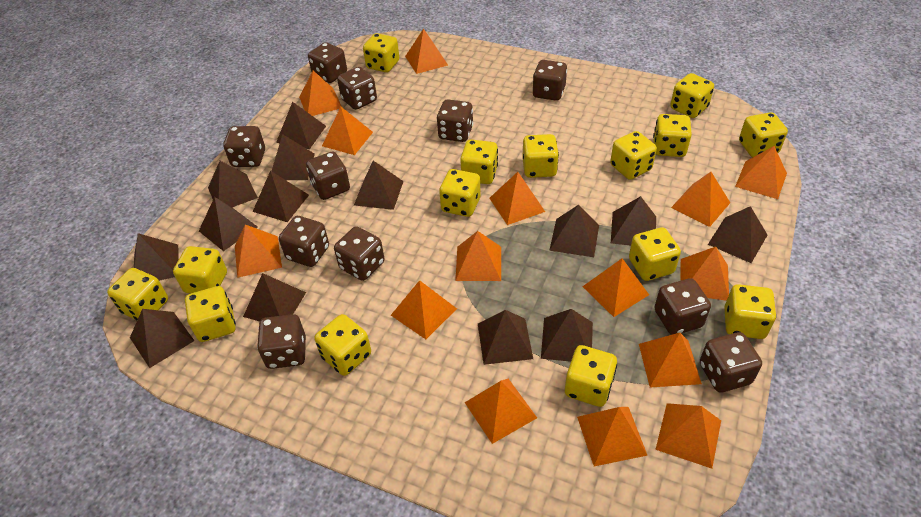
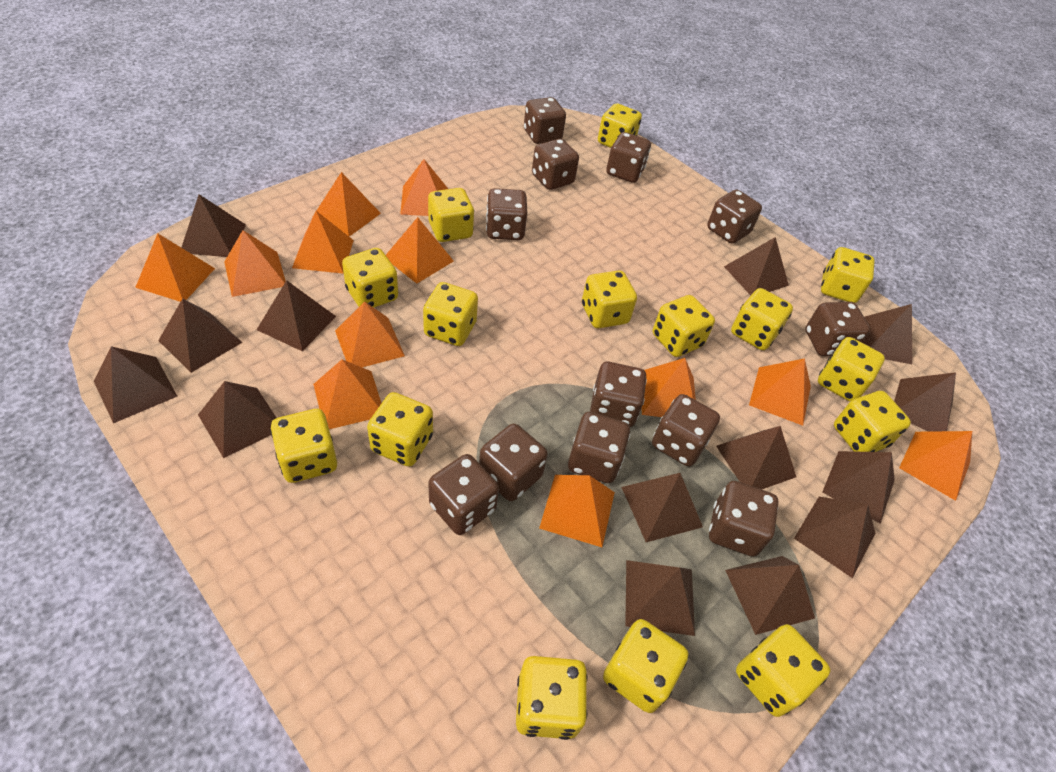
brown dice: [223,126,265,167] [257,314,306,369] [279,216,329,267] [306,152,350,200] [308,42,347,83] [334,226,385,281] [337,67,377,110] [437,99,473,142] [532,60,567,101] [654,278,711,335] [700,332,762,392] = 11 -> [429,454,499,535] [479,424,548,501] [486,188,527,240] [524,97,566,144] [532,139,579,190] [568,412,630,483] [590,362,647,427] [606,132,651,183] [652,394,720,466] [707,190,762,244] [709,481,779,557] [805,302,870,356] = 12
orange pyramid: [235,224,282,278] [299,70,342,116] [322,107,373,155] [391,280,457,339] [405,28,448,74] [455,231,501,281] [464,379,537,444] [490,172,545,225] [577,407,648,466] [582,258,649,317] [639,333,702,388] [655,403,721,469] [671,172,730,227] [680,247,729,301] [735,146,787,199] = 15 -> [135,233,215,302] [224,230,286,297] [292,211,354,274] [313,172,381,237] [313,360,381,429] [335,302,405,367] [386,217,454,284] [400,159,448,216] [539,475,615,547] [642,358,696,417] [749,358,811,426] [899,431,972,501] = 12

